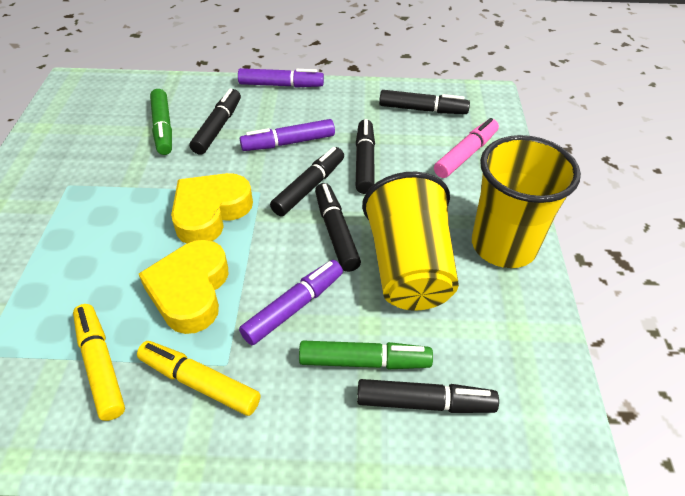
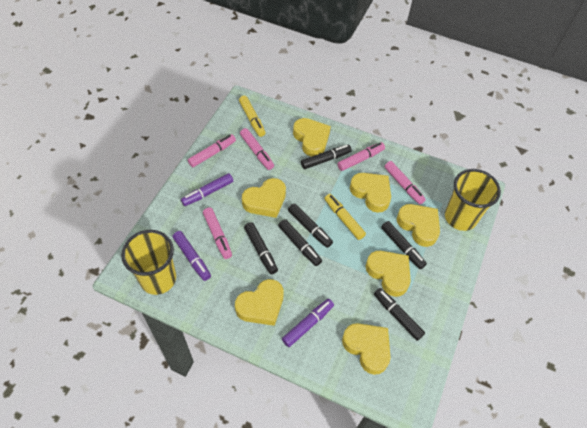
green marker: [150,89,172,155] [299,341,433,369] = 2 -> none = 0
pink marker: [434,118,499,178] = 1 -> [188,134,236,167] [203,207,232,259] [240,128,274,170] [337,142,385,171] [384,161,426,205] = 5
yellow heart: [139,240,228,334] [171,173,253,244] = 2 -> [235,279,284,326] [242,178,286,218] [293,118,331,157] [342,323,391,375] [350,173,391,213] [366,251,411,297] [397,204,440,247] = 7

